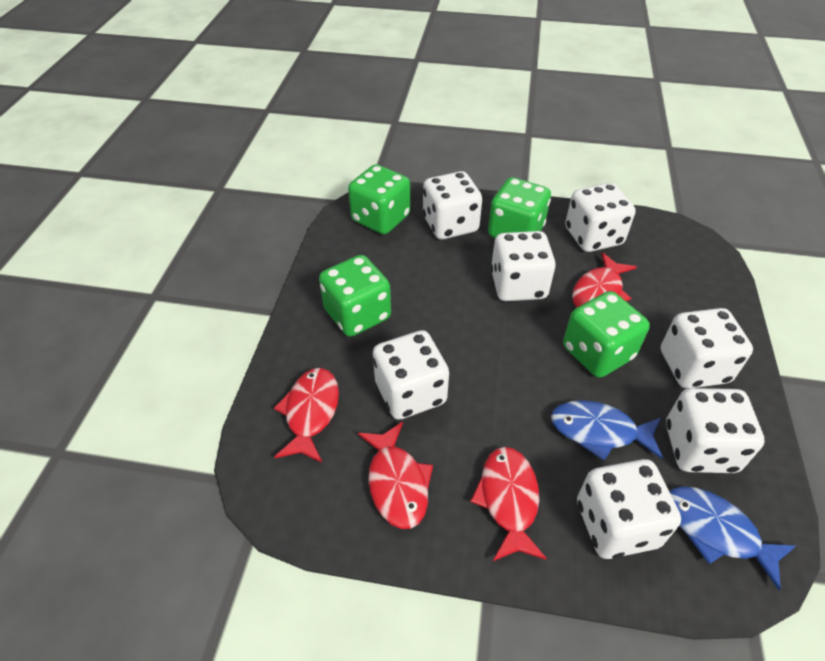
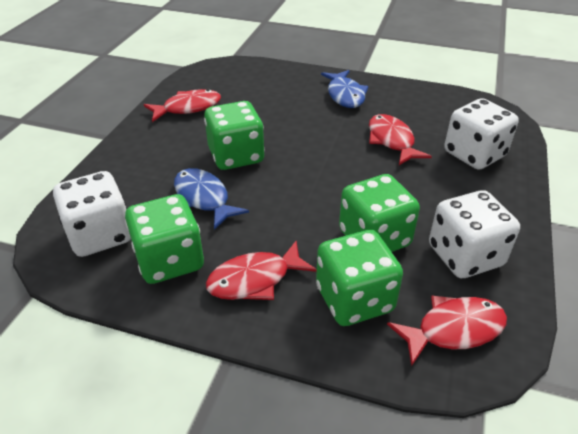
white dice: [373,330,449,420] [423,171,482,239] [491,231,556,301] [565,183,636,252] [577,459,681,559] [661,308,753,389] [666,388,765,473] = 7 -> [53,171,131,257] [429,190,520,278] [444,98,519,170] = 3

